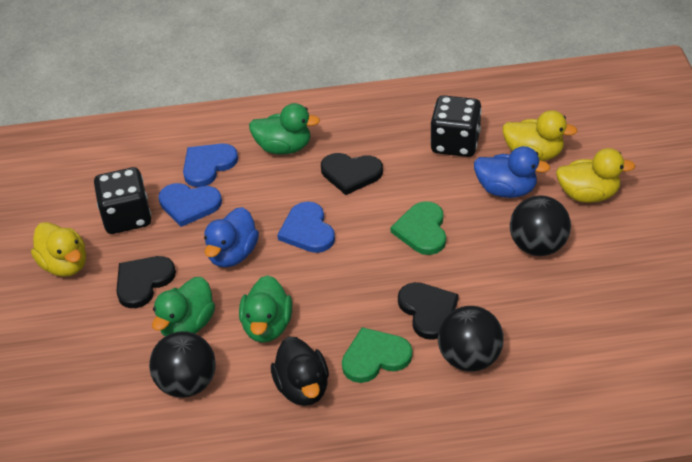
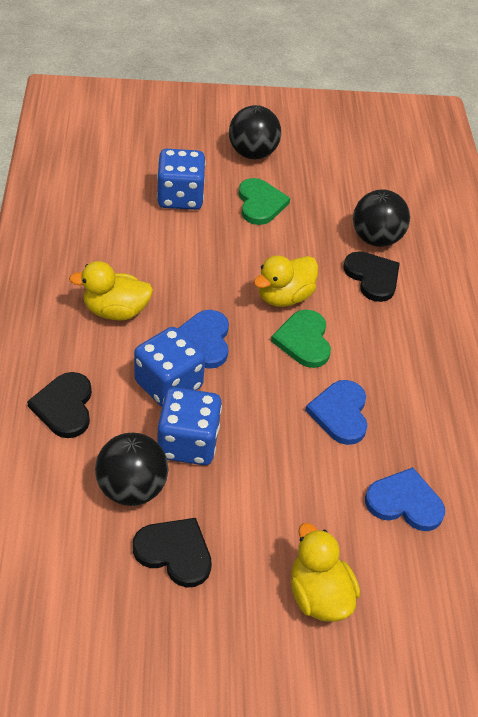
black dice: [94,167,151,234] [430,95,482,157] = 2 -> none = 0
black duck: [271,336,329,406] = 1 -> none = 0
blue dice: none = 0 -> [134,327,205,407] [157,149,206,210] [157,387,222,465] = 3
blue duck: [204,207,259,267] [474,146,550,198] = 2 -> none = 0
green duck: [152,277,215,336] [239,275,292,343] [249,103,320,154] = 3 -> none = 0

